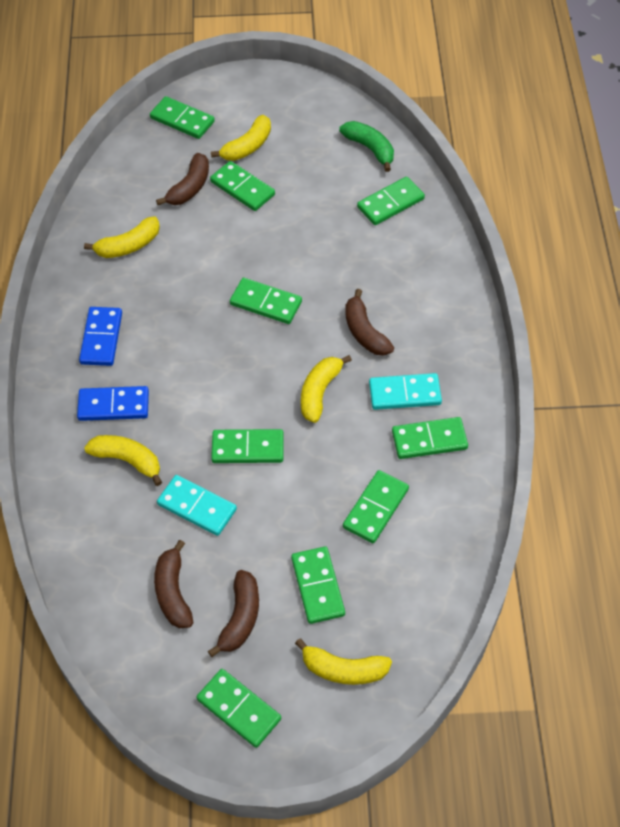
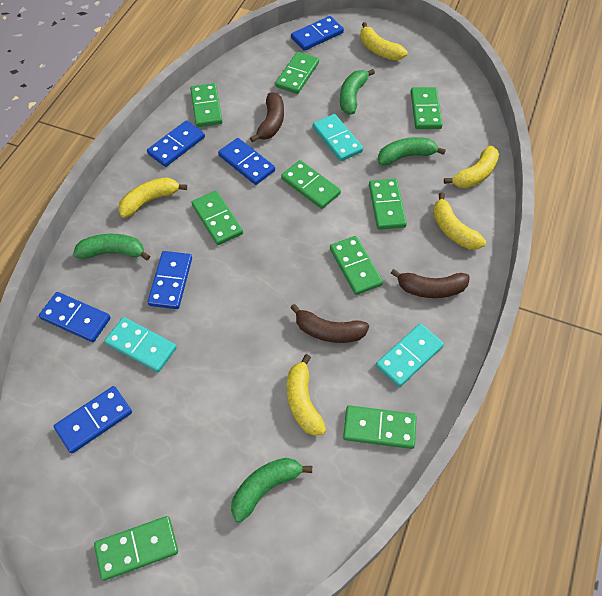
blue domino: [77,386,149,421] [79,307,122,366] = 2 -> [39,292,111,342] [54,386,132,454] [147,120,205,167] [148,251,192,309] [218,138,275,185] [291,16,344,51] = 6
brown banana: [154,540,193,628] [156,153,209,205] [208,570,259,657] [345,289,394,356] = 4 -> [250,92,284,142] [290,304,369,343] [391,269,470,298] = 3
green banana: [339,121,394,172] = 1 -> [73,234,150,261] [231,458,312,522] [340,69,375,115] [378,137,446,166] = 4
turquoise domino: [157,475,237,536] [369,373,442,410] = 2 -> [104,317,177,372] [313,114,363,161] [376,323,444,387] = 3

